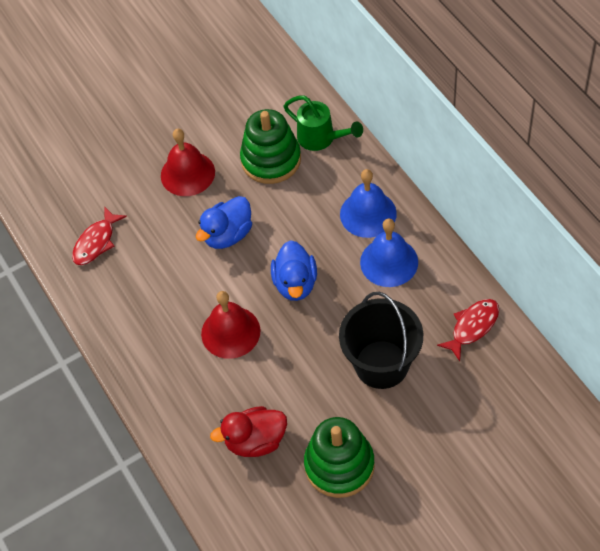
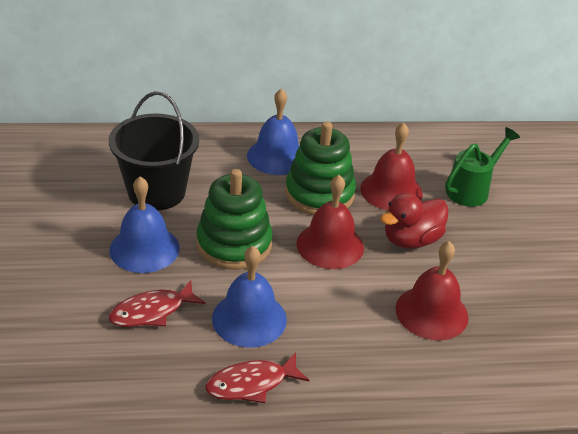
blue bell: [340,169,397,238] [360,219,418,287] = 2 -> [109,177,180,273] [212,246,287,348] [247,88,300,175] = 3
blue duck: [196,196,252,249] [271,240,317,301] = 2 -> none = 0
red bell: [161,129,215,196] [201,291,261,359] = 2 -> [297,175,364,269] [360,122,423,210] [396,241,468,340] = 3

